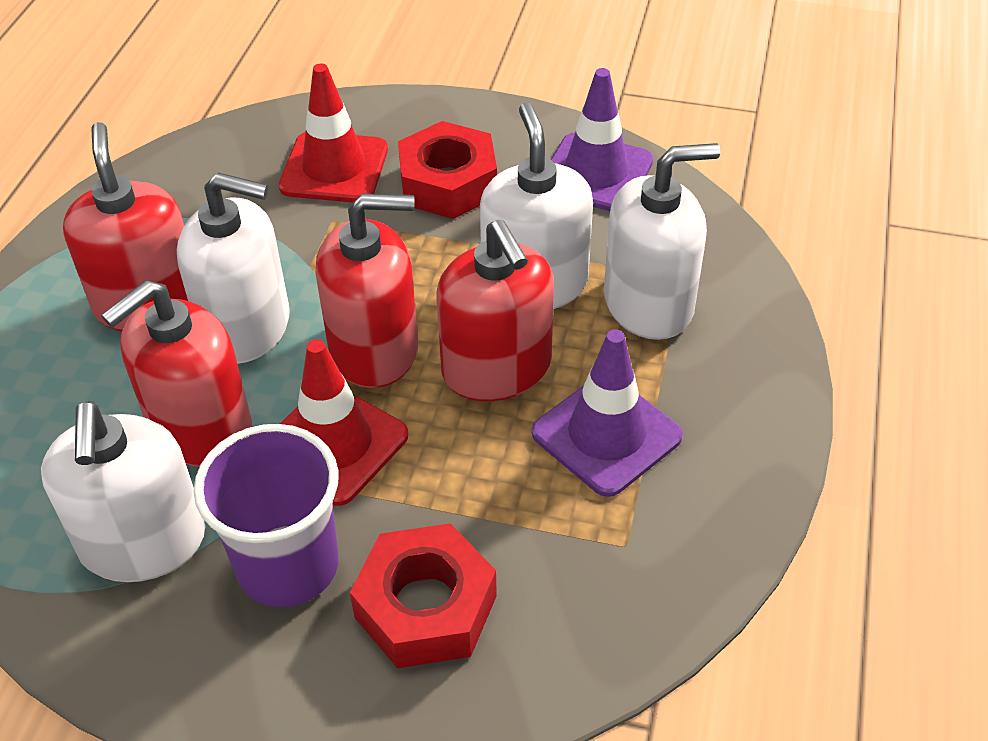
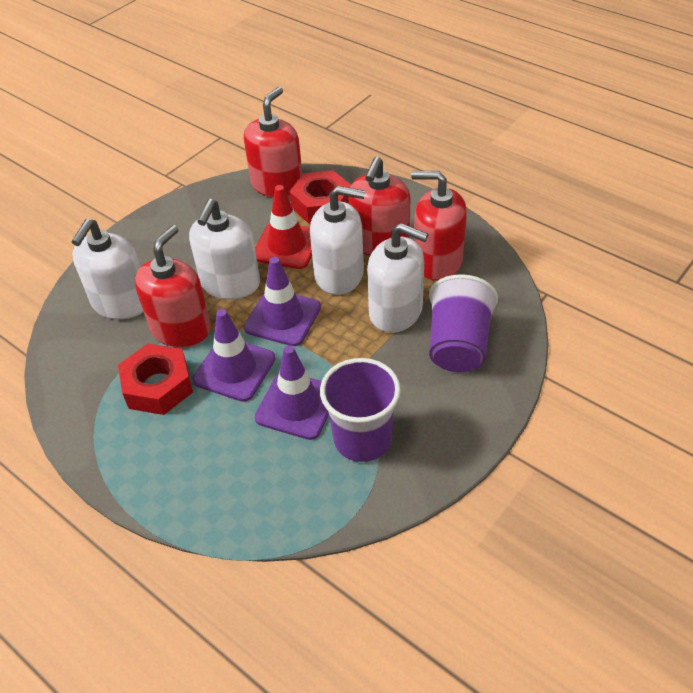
purple cup: [194,424,339,607] = 1 -> [320,358,401,462] [429,274,498,372] = 2
purple traffic cone: [532,329,683,497] [551,68,653,211] = 2 -> [193,309,275,402] [244,257,321,346] [255,345,329,440] = 3
red traffic cone: [279,63,388,203] [280,339,408,506] = 2 -> [255,185,312,269] = 1

